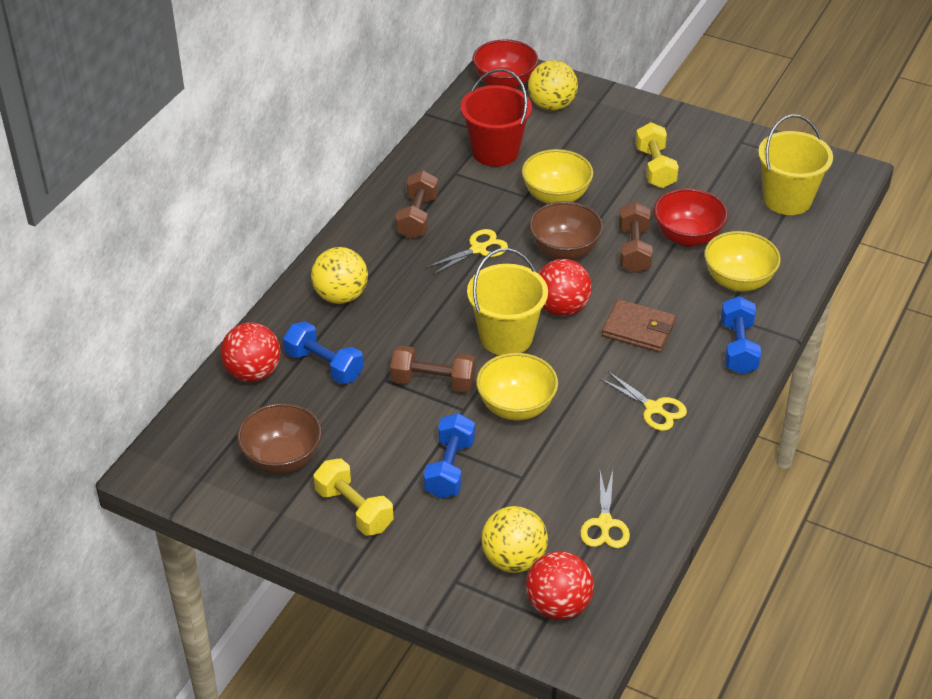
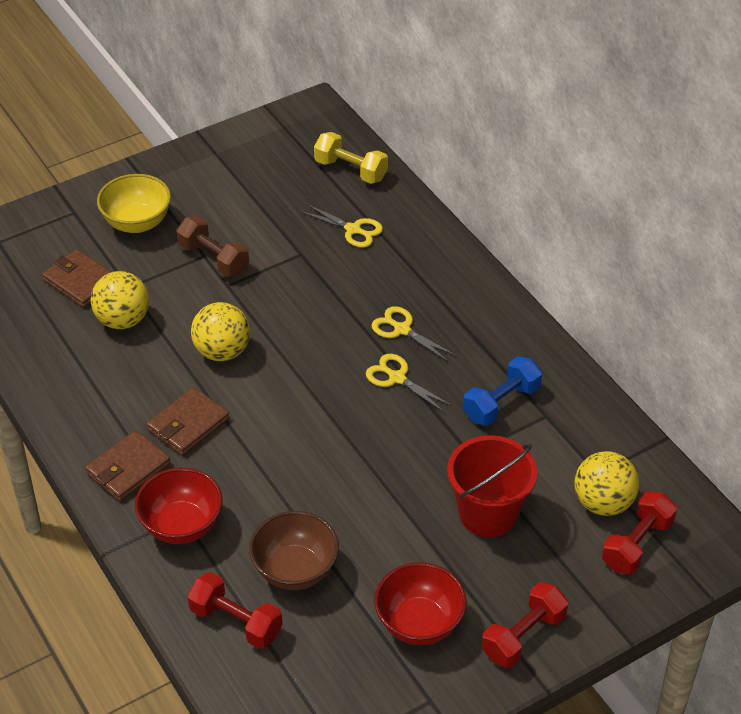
blue dumbbell: [283,321,364,384] [424,413,475,499] [721,296,761,374] = 3 -> [463,356,542,426] = 1
brown bowl: [237,403,322,474] [529,201,603,260] = 2 -> [249,511,339,590] = 1
brown dumbbell: [390,345,475,392] [395,170,438,239] [619,202,653,273] = 3 -> [176,216,249,277] = 1
brown wallet: [602,299,676,353] = 1 -> [42,249,111,308] [85,430,171,501] [146,387,229,456] = 3
red ball: [221,323,281,382] [526,551,594,620] [538,259,592,316] = 3 -> none = 0
red dumbbell: none = 0 -> [188,572,282,649] [482,582,569,668] [602,491,677,574] = 3
yellow bowl: [476,353,558,420] [522,149,593,204] [704,231,781,292] = 3 -> [97,174,171,233] = 1
yellow bucket: [467,248,548,355] [758,114,833,215] = 2 -> none = 0
yellow dumbbell: [314,459,393,536] [635,122,679,188] = 2 -> [314,132,388,184] = 1

